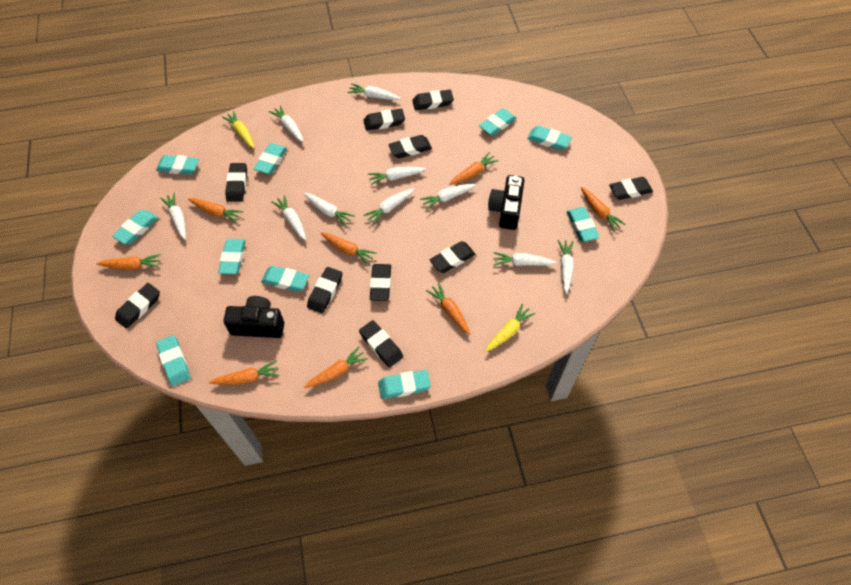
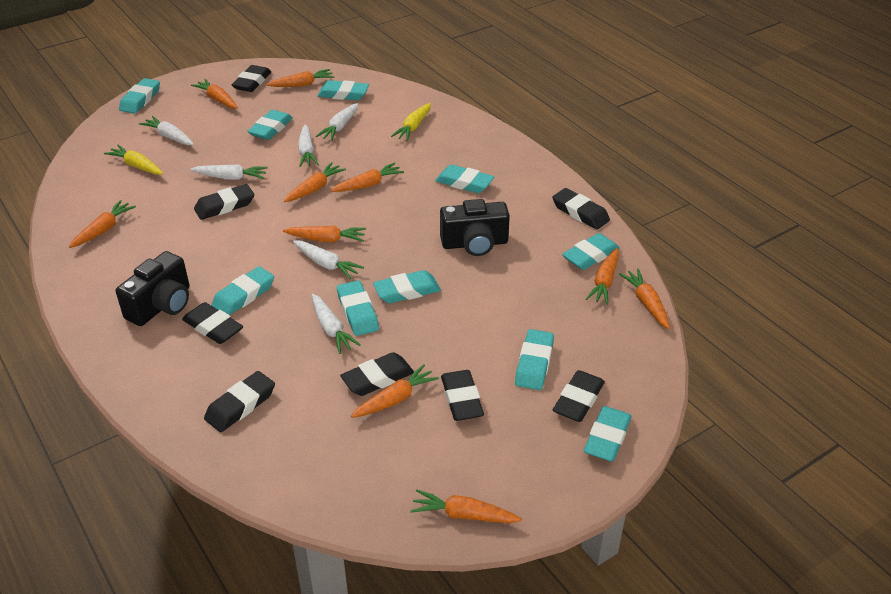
black eraser: [115,283,160,329] [225,163,247,202] [307,267,342,313] [359,320,403,368] [363,109,405,131] [370,264,391,301] [388,135,432,158] [412,90,454,110] [430,241,475,273] [609,177,653,200] = 10 -> [182,302,243,344] [194,184,254,220] [204,371,275,432] [232,65,271,92] [340,352,414,396] [441,370,484,421] [552,188,610,229] [553,370,605,422] = 8
orange carrot: [96,254,161,270] [188,198,244,223] [209,360,279,385] [304,346,368,388] [320,233,377,265] [426,283,470,335] [449,152,499,185] [581,187,626,232] = 8 -> [69,200,136,248] [191,79,238,109] [266,69,334,87] [283,226,366,242] [284,162,346,202] [331,162,404,192] [351,364,439,418] [410,489,522,523] [586,248,619,305] [619,269,670,329] = 10
white carrot: [160,192,186,240] [269,105,304,142] [271,195,306,240] [304,193,355,226] [347,83,401,100] [363,188,414,225] [368,167,426,185] [420,184,476,210] [493,252,556,266] [558,240,574,294] = 10 -> [139,116,194,145] [191,165,268,180] [293,240,364,280] [298,125,319,167] [312,294,361,354] [316,103,359,141] = 6

